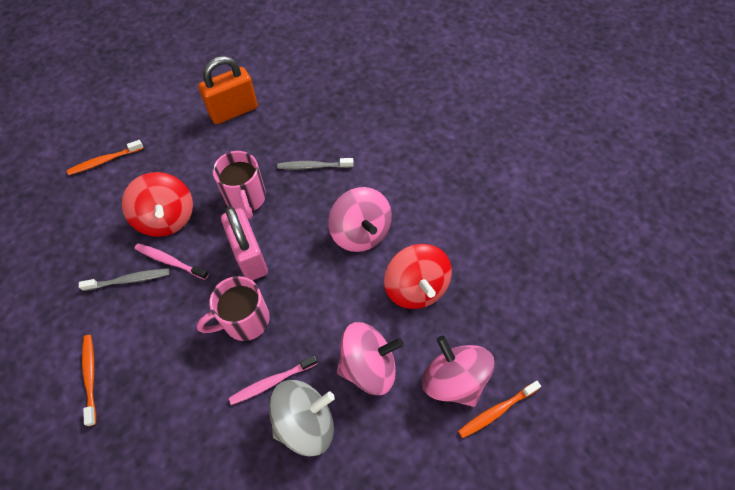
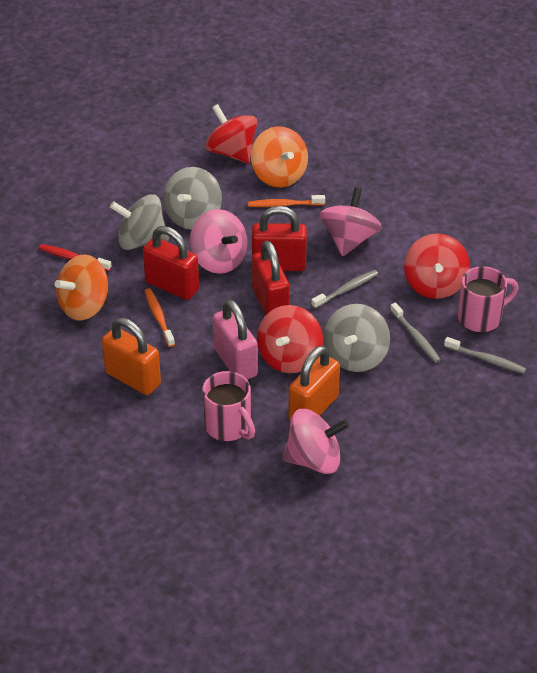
grey spinning top: [269,380,335,456] = 1 -> [110,194,169,250] [163,167,222,230] [324,304,390,372] = 3
grey toothbrush: [79,269,170,291] [277,158,354,169] = 2 -> [311,270,378,309] [390,302,441,363] [444,337,526,374] = 3
orange padlock: [198,56,258,124] = 1 -> [102,318,161,395] [288,346,340,421] = 2
orange spinning top: none = 0 -> [55,255,108,320] [251,126,308,187] = 2
orange toothbrush: [67,140,144,175] [82,335,96,426] [458,381,541,438] = 3 -> [145,288,175,347] [248,195,325,207] = 2
pink toothbrush: [134,243,209,280] [229,355,318,405] = 2 -> none = 0
red padlock: none = 0 -> [143,226,199,300] [252,206,307,271] [252,240,289,316] = 3
red spinning top: [122,172,193,237] [384,244,452,309] = 2 -> [205,104,257,163] [257,305,323,373] [404,233,470,299] = 3
red toothbrush: none = 0 -> [39,244,112,271] = 1

